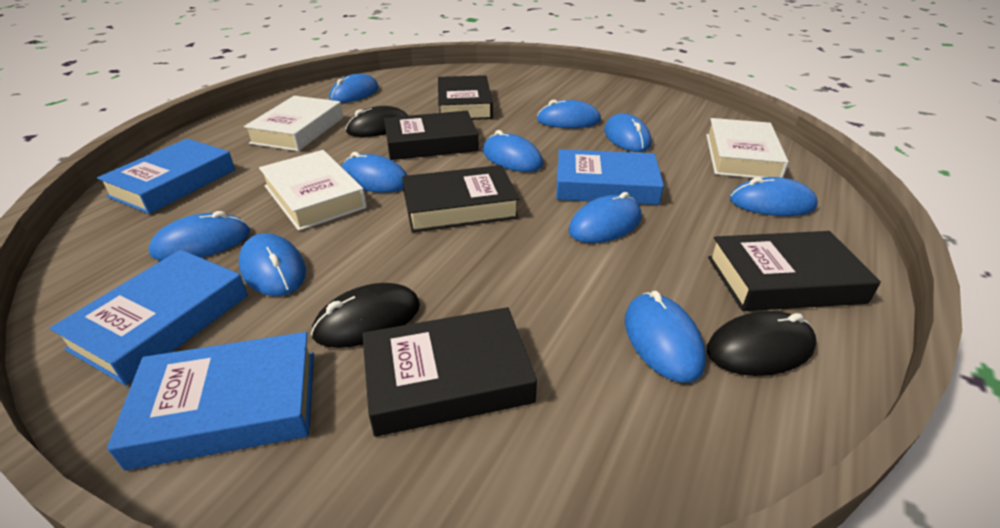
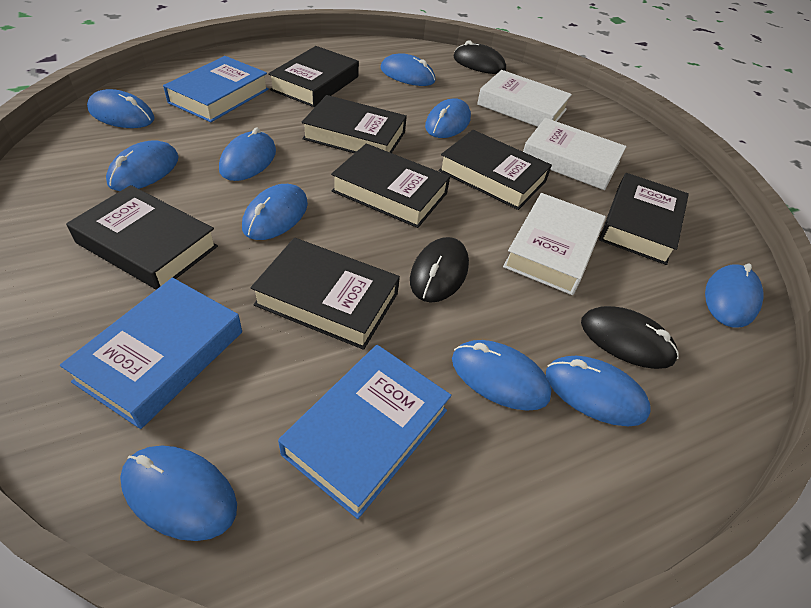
black book: [363,307,537,437] [384,111,479,160] [402,165,519,232] [438,75,493,120] [708,231,881,311] = 5 -> [66,185,218,290] [250,238,400,350] [268,46,359,107] [302,95,407,153] [331,143,450,228] [438,130,552,210] [599,173,689,265] = 7
blue book: [49,250,248,386] [97,139,235,214] [107,332,314,470] [556,149,664,205] = 4 -> [60,278,242,429] [163,56,269,122] [278,345,452,519] = 3

